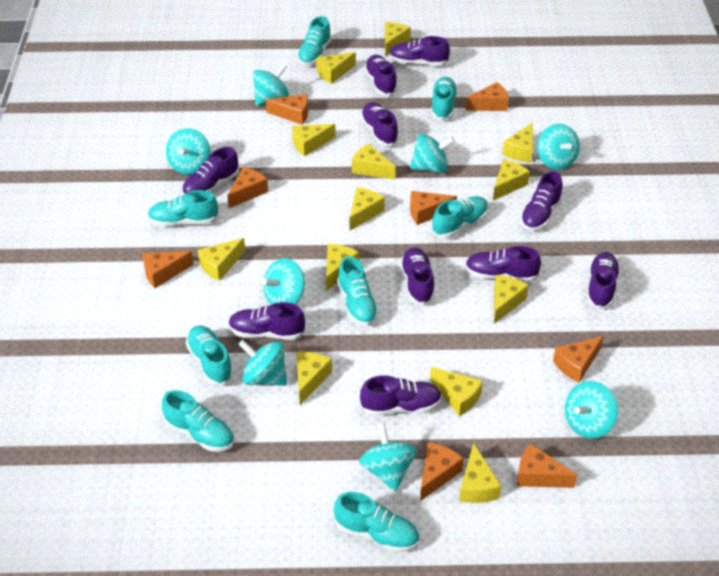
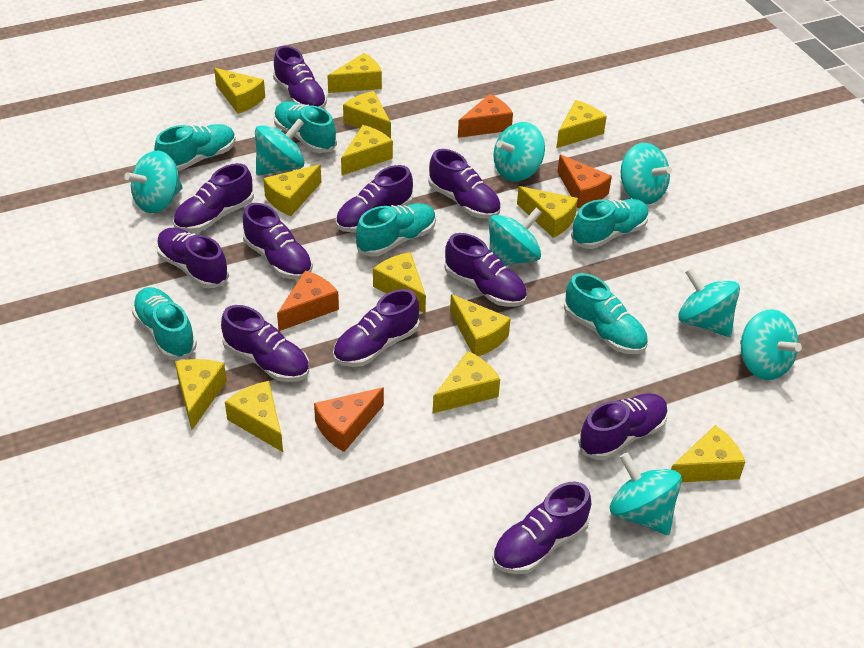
orange cheese: [143,251,194,288] [227,167,268,208] [266,94,308,125] [410,191,457,225] [420,442,464,501] [466,82,509,111] [517,443,577,488] [553,336,603,383] = 8 -> [277,270,339,331] [314,387,384,452] [458,94,513,138] [558,155,612,208] = 4
purple shoe: [182,147,239,195] [229,302,306,340] [360,102,399,146] [360,375,442,416] [364,55,398,96] [389,36,450,66] [400,247,435,305] [465,246,541,282] [520,171,563,231] [587,252,620,309] = 10 -> [156,228,229,289] [173,163,254,233] [221,305,309,382] [243,203,313,280] [273,46,327,108] [333,289,420,367] [336,165,413,233] [428,149,501,219] [444,233,527,307] [492,482,591,574] [578,393,668,460] = 11
turquoise shoe: [148,190,219,226] [162,390,234,452] [186,325,234,385] [297,16,332,66] [334,492,419,552] [337,256,379,326] [431,77,457,120] [431,196,488,238] = 8 -> [132,287,197,360] [154,124,236,171] [274,101,337,153] [356,203,436,257] [564,273,648,354] [571,199,649,249] = 6

